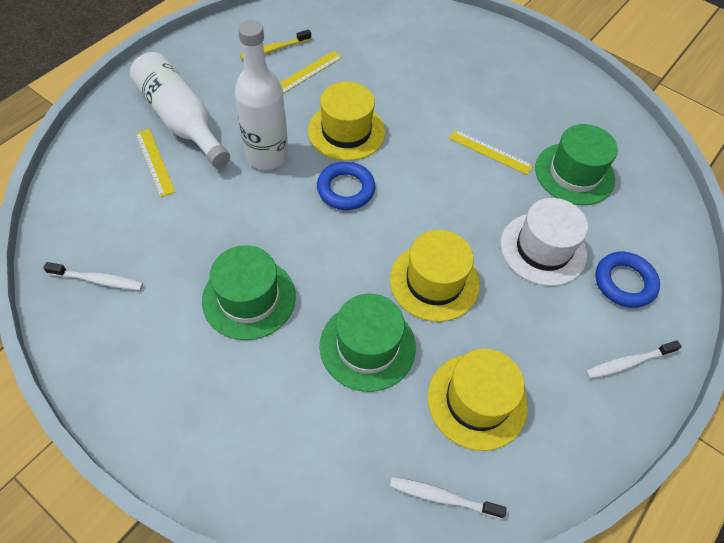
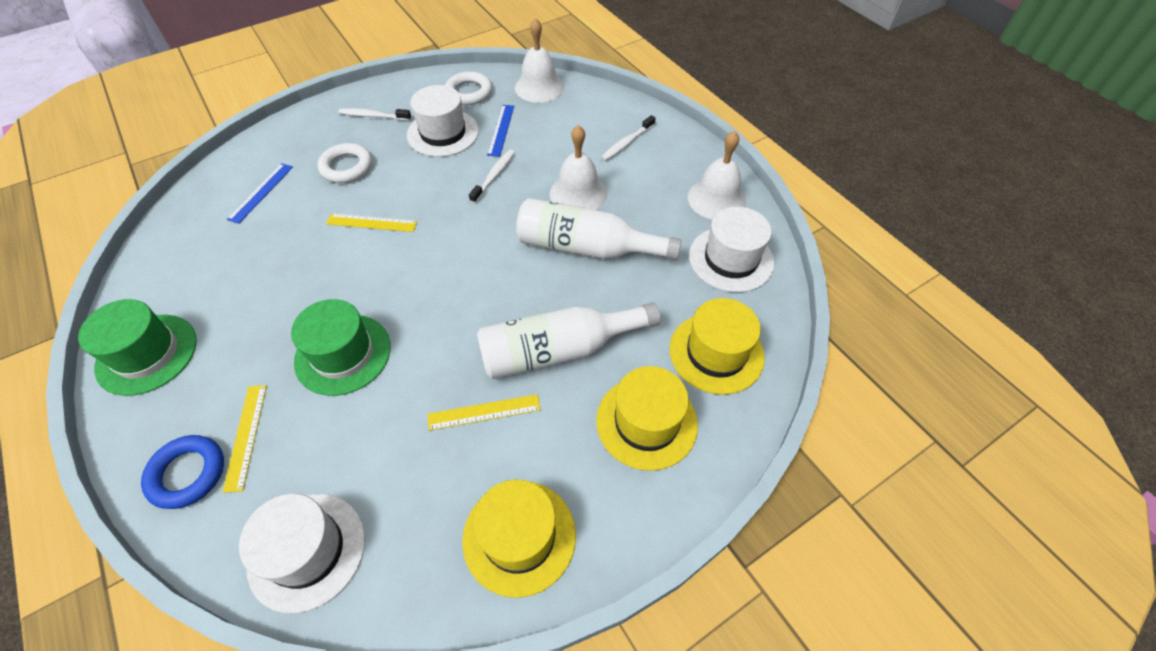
blue ring: [317,161,375,210] [596,252,660,308] = 2 -> [141,435,224,509] = 1
blue ruler: none = 0 -> [227,163,293,224] [487,105,514,157] = 2
green hat: [202,245,296,340] [319,294,416,392] [535,124,618,205] = 3 -> [78,299,197,396] [291,299,391,396] = 2
white bell: none = 0 -> [515,18,564,103] [550,125,607,210] [688,131,746,219] = 3
white hat: [501,198,588,286] = 1 -> [239,494,365,613] [407,85,479,157] [689,207,774,293] = 3
white ring: none = 0 -> [317,143,372,183] [445,71,492,105] = 2
yellow toothbrush: [240,29,311,60] = 1 -> none = 0

